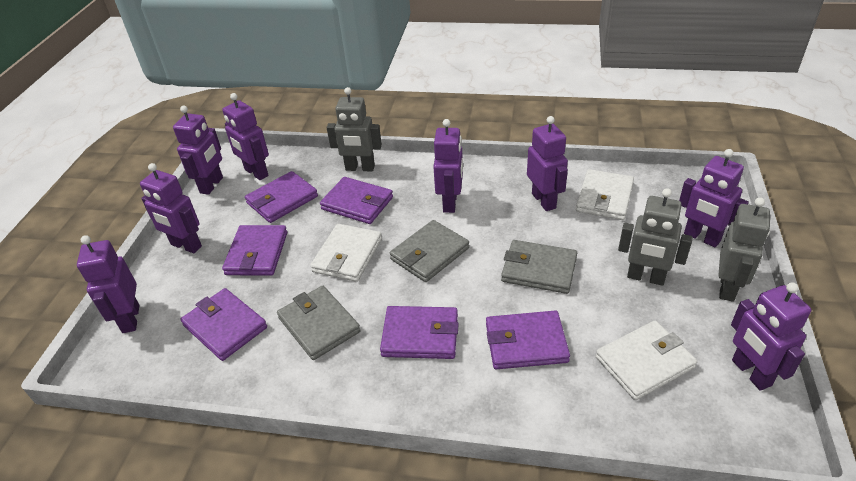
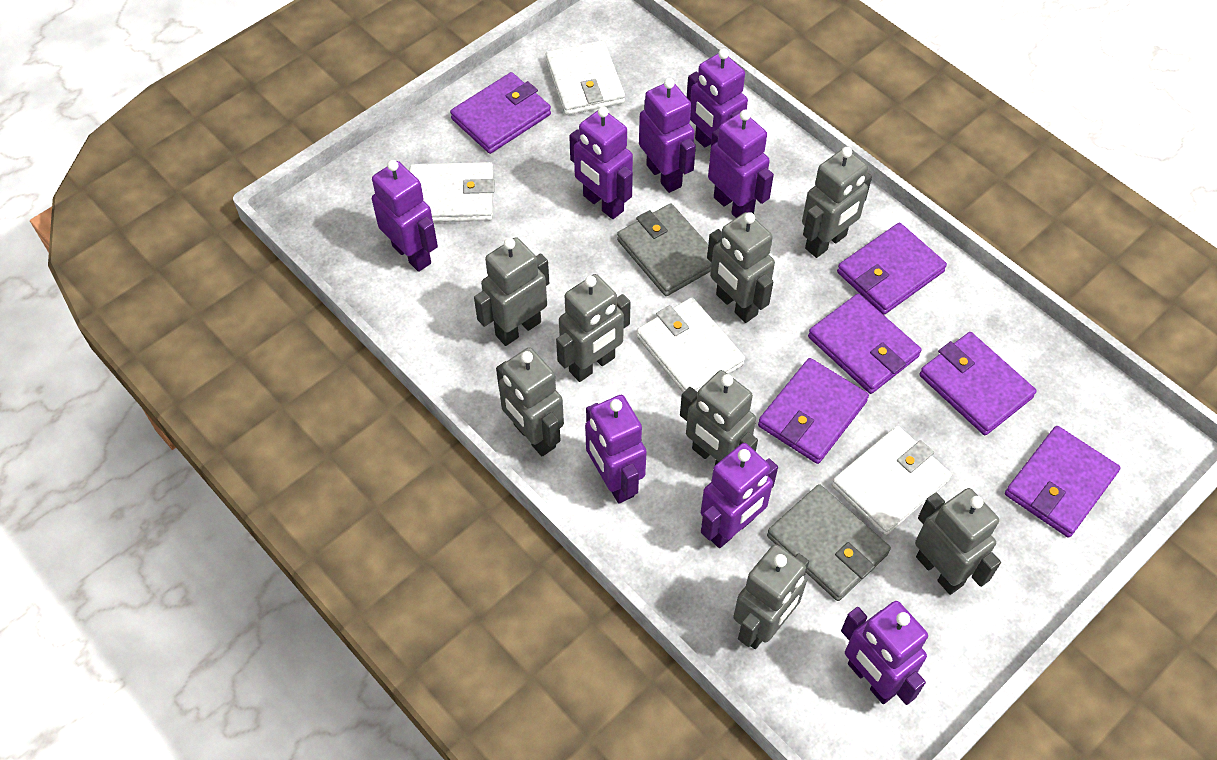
grey robot: [327,87,382,172] [618,188,693,286] [719,197,770,302] = 3 -> [474,237,549,346] [496,347,564,457] [556,274,631,382] [680,370,758,465] [707,212,775,323] [733,544,809,649] [802,147,872,258] [915,488,1001,595] = 8
grey wallet: [277,286,361,360] [390,220,469,282] [501,240,577,294] = 3 -> [617,203,712,296] [767,484,891,601] = 2
white wallet: [310,224,382,282] [576,169,634,220] [596,321,697,400] = 3 -> [409,162,495,222] [546,40,625,115] [636,297,745,392] [832,426,952,536] = 4

